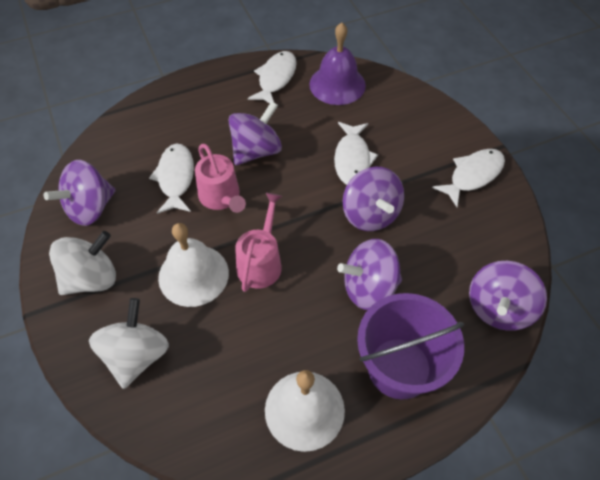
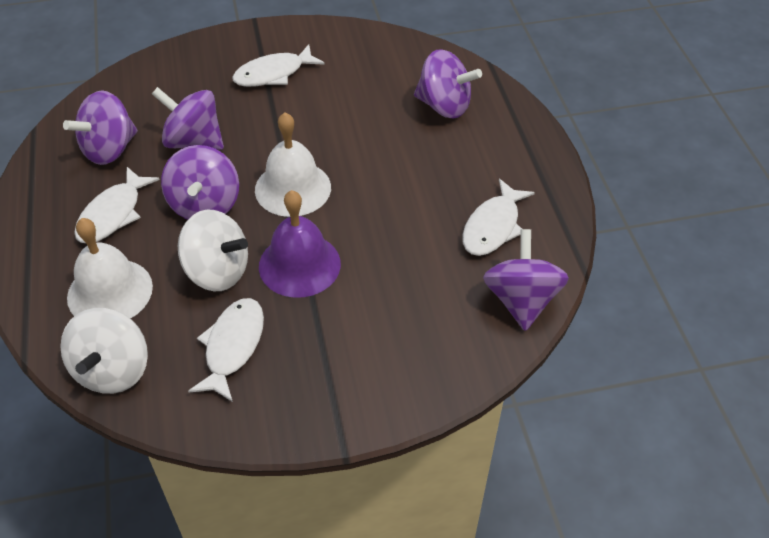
pink watering can: [195,144,246,213] [235,193,282,292] = 2 -> none = 0
purple bucket: [357,293,464,399] = 1 -> none = 0

